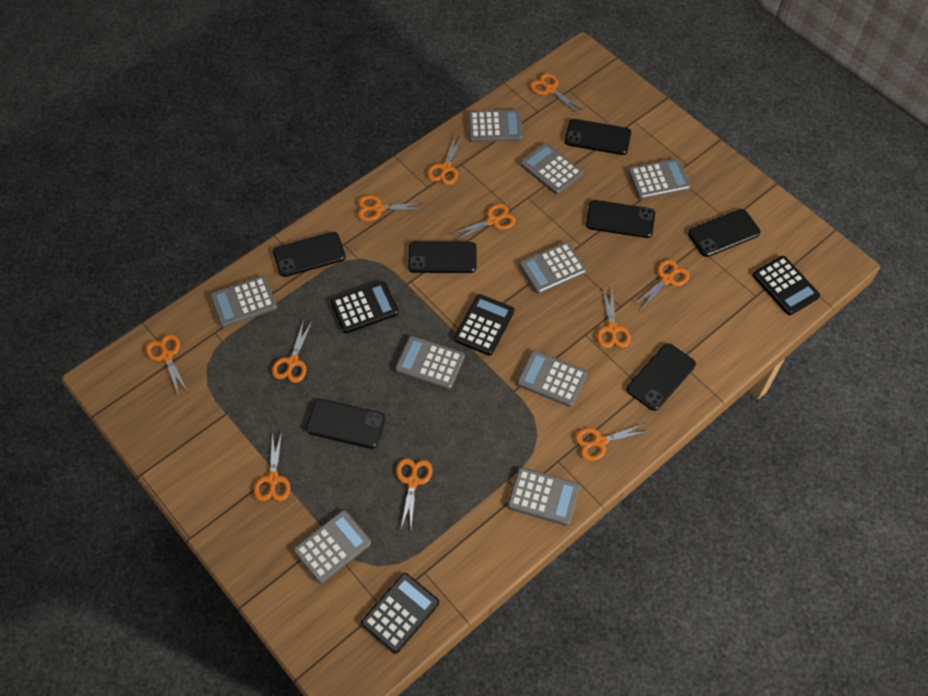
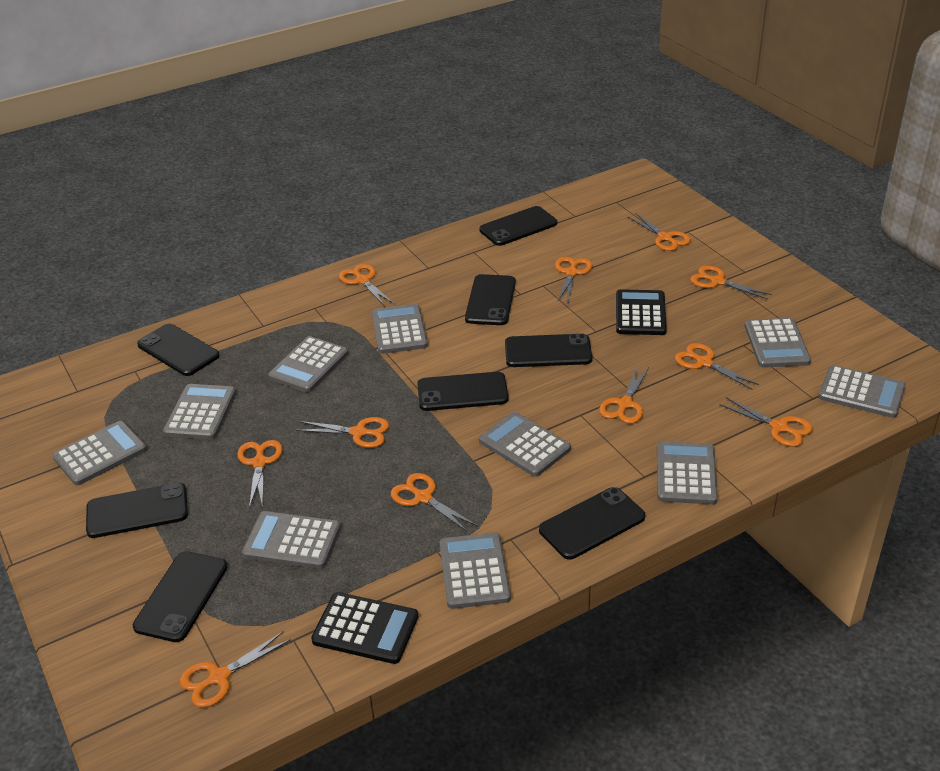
black calculator: [331,281,398,334] [361,573,439,653] [454,294,514,356] [753,256,820,315] = 4 -> [311,592,418,664] [616,289,667,335] = 2
black phone: [273,232,345,277] [306,399,385,449] [408,241,476,273] [565,119,631,155] [586,200,655,238] [627,343,696,411] [688,209,760,257] = 7 -> [86,483,188,538] [133,551,227,642] [137,324,220,376] [417,372,509,411] [465,274,516,325] [479,206,557,246] [505,333,592,367] [539,487,645,560] = 8
grey calculator: [210,276,277,328] [293,510,372,584] [395,336,465,390] [468,110,523,142] [508,467,580,526] [517,350,587,407] [519,242,587,294] [520,143,583,195] [628,158,691,200] = 9 -> [52,421,147,485] [163,384,236,440] [242,511,341,569] [268,336,348,392] [372,304,428,354] [440,533,511,609] [479,412,571,477] [657,441,718,504] [745,318,811,368] [818,365,906,418] = 10

